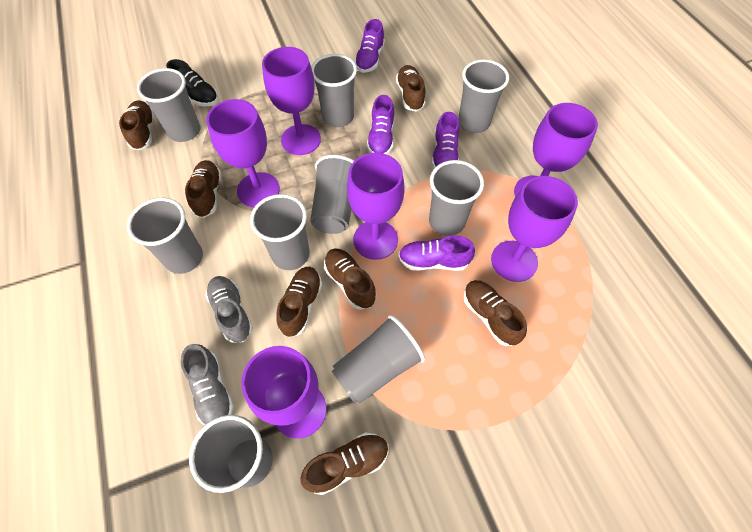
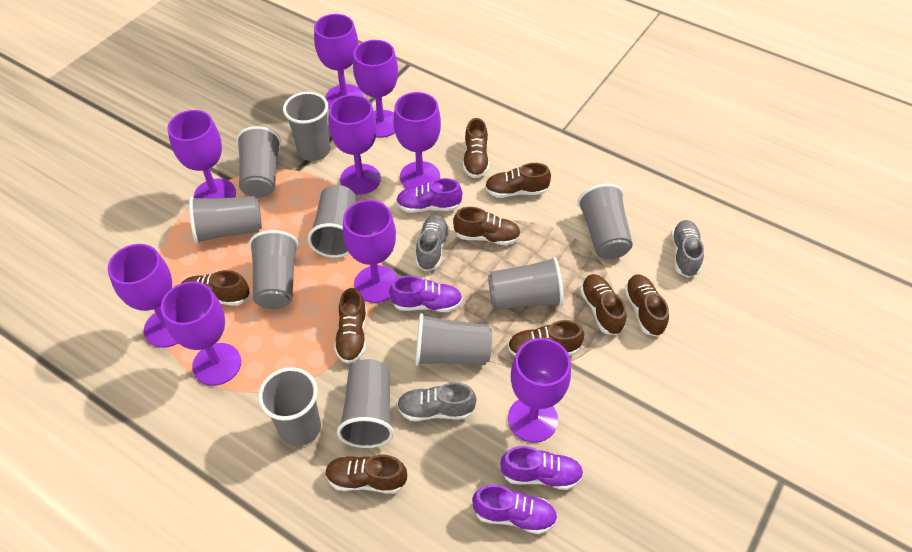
black shoe: [166,59,218,107] = 1 -> none = 0
brown shoe: [119,100,154,150] [185,160,222,218] [276,267,322,338] [300,432,389,495] [324,249,376,310] [396,65,426,112] [464,280,527,346] = 7 -> [182,270,250,306] [325,455,407,494] [334,288,367,364] [453,207,521,245] [463,118,489,178] [485,163,551,198] [508,320,584,356] [580,274,626,335] [624,275,669,337] = 9
grey cup: [127,198,203,274] [137,68,200,142] [189,415,273,493] [250,194,310,270] [310,155,354,234] [311,54,357,127] [332,315,425,404] [429,160,484,236] [458,59,509,133] = 9 -> [189,196,262,244] [236,126,281,198] [249,230,299,309] [258,367,321,446] [283,92,330,161] [308,185,356,258] [337,359,394,448] [415,313,492,366] [488,257,564,310] [577,183,633,259] = 10
grey shoe: [181,344,234,426] [205,276,253,343] = 2 -> [397,382,477,421] [415,215,449,271] [671,220,704,278] = 3
purple goblet: [206,99,280,207] [241,346,327,439] [262,47,321,155] [347,153,405,260] [491,176,578,282] [514,103,598,197] = 6 -> [108,244,178,348] [161,281,241,386] [167,110,236,198] [314,14,363,106] [329,95,381,195] [343,200,398,303] [353,40,398,138] [393,92,441,188] [508,338,571,443] = 9

